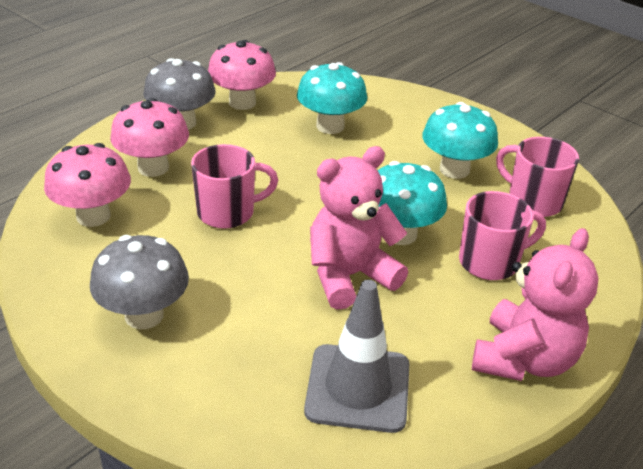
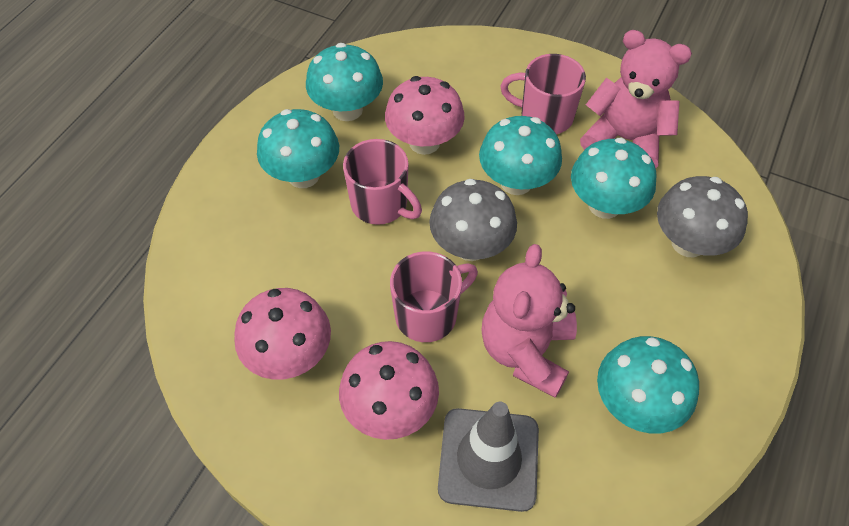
turquoise mushroom: [297,62,367,134] [378,161,447,245] [422,102,498,179] = 3 -> [257,109,339,188] [306,43,383,121] [479,116,562,195] [571,137,657,219] [597,336,699,434] = 5

